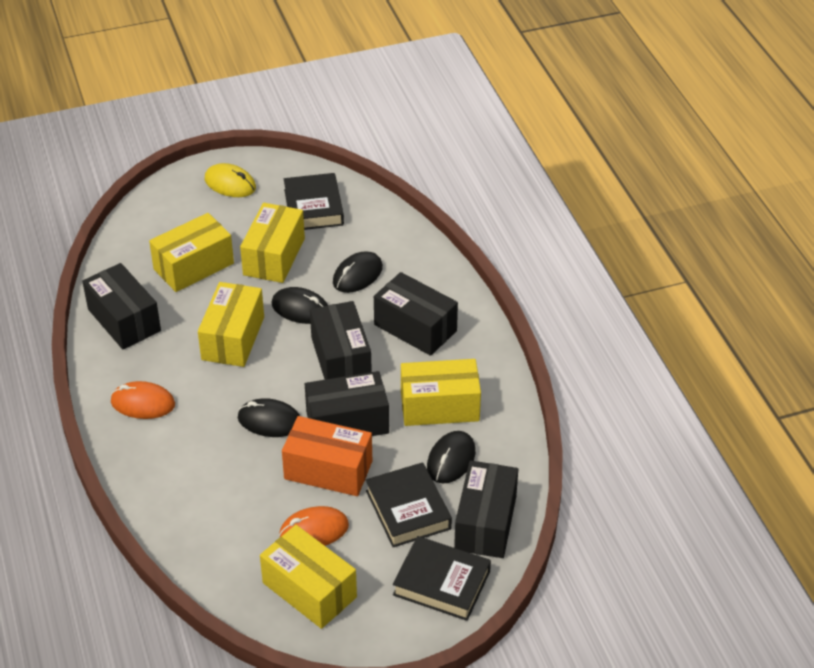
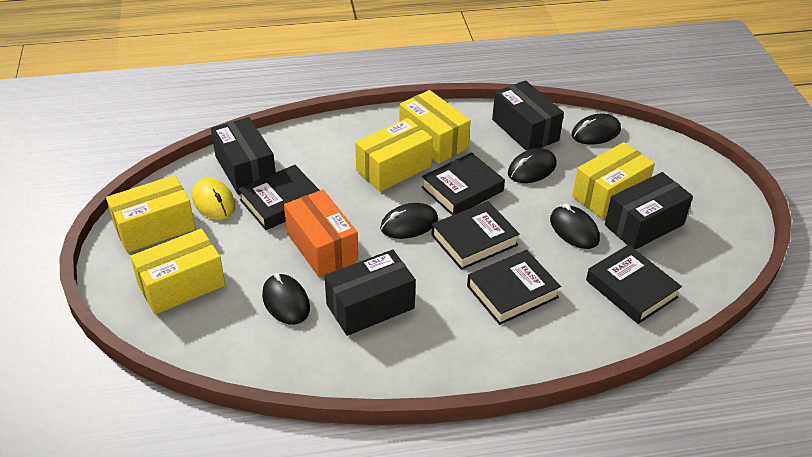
black book: [284,173,344,230] [366,462,452,547] [393,536,491,621] = 3 -> [238,165,320,230] [421,152,505,215] [431,201,520,270] [467,250,561,325] [586,245,682,324] = 5
black box: [82,263,161,350] [305,371,389,436] [310,301,372,380] [374,272,458,356] [454,460,518,558] = 5 -> [211,117,276,195] [325,249,416,336] [492,80,564,151] [605,172,693,250] = 4
black mouse: [238,398,300,437] [271,287,328,324] [333,251,383,293] [427,431,476,483] = 4 -> [262,273,310,325] [380,203,438,239] [508,148,557,183] [550,204,600,249] [572,114,621,145] = 5
orange mouse: [111,381,175,419] [279,506,349,546] = 2 -> none = 0

